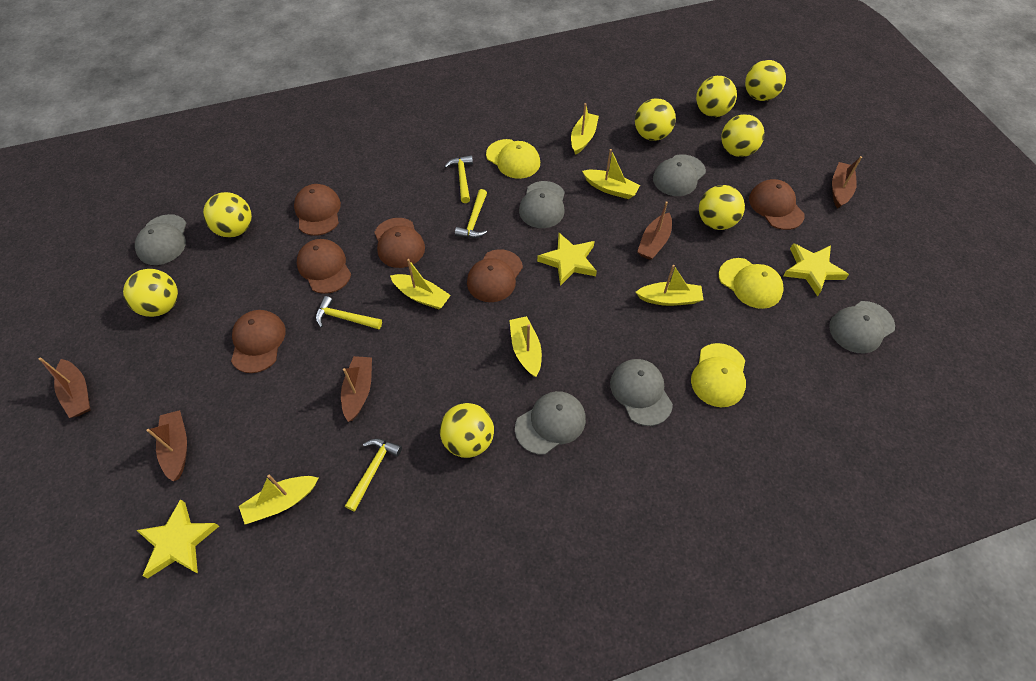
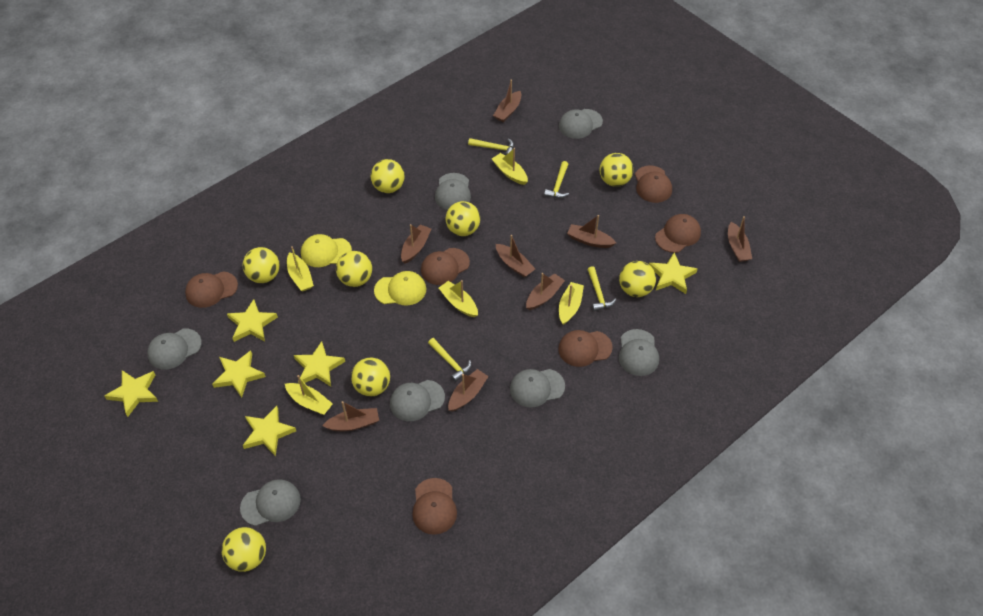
brown boat: [39,357,91,418] [146,410,187,481] [341,356,372,422] [637,201,672,260] [832,156,862,209] = 5 -> [322,401,379,431] [401,224,431,264] [448,369,489,412] [493,80,521,122] [496,235,535,277] [526,273,565,310] [567,215,616,248] [728,216,752,262] = 8
grey cap: [135,214,186,265] [515,391,586,454] [519,181,565,228] [610,359,673,426] [653,154,706,196] [829,301,895,354] = 6 -> [147,329,202,370] [240,479,301,526] [390,380,445,421] [435,173,471,210] [510,369,565,408] [559,109,603,139] [619,329,659,376] = 7
yellow boat: [239,475,318,524] [390,259,451,309] [509,316,542,377] [571,103,599,155] [582,149,640,199] [636,265,704,306] = 6 -> [285,375,333,415] [287,246,314,291] [439,280,478,318] [492,148,528,185] [559,282,584,325] = 5
yellow cap: [486,139,540,179] [691,343,746,407] [719,258,784,309] = 3 -> [301,234,352,267] [374,271,426,305] = 2
yellow star: [136,499,219,578] [537,233,597,286] [783,243,849,296] = 3 -> [105,370,158,417] [212,350,266,398] [227,299,278,342] [243,406,296,456] [294,341,345,387] [649,252,698,294] = 6

